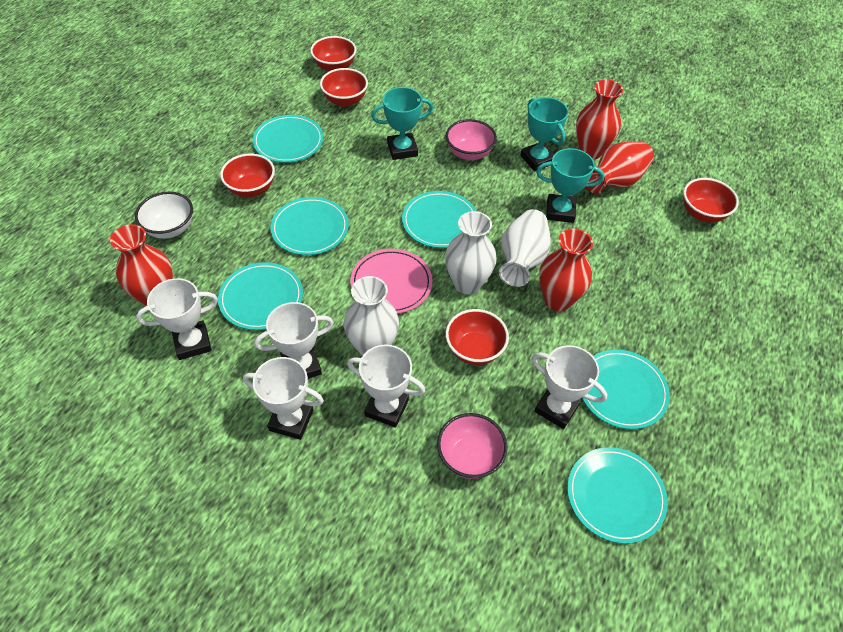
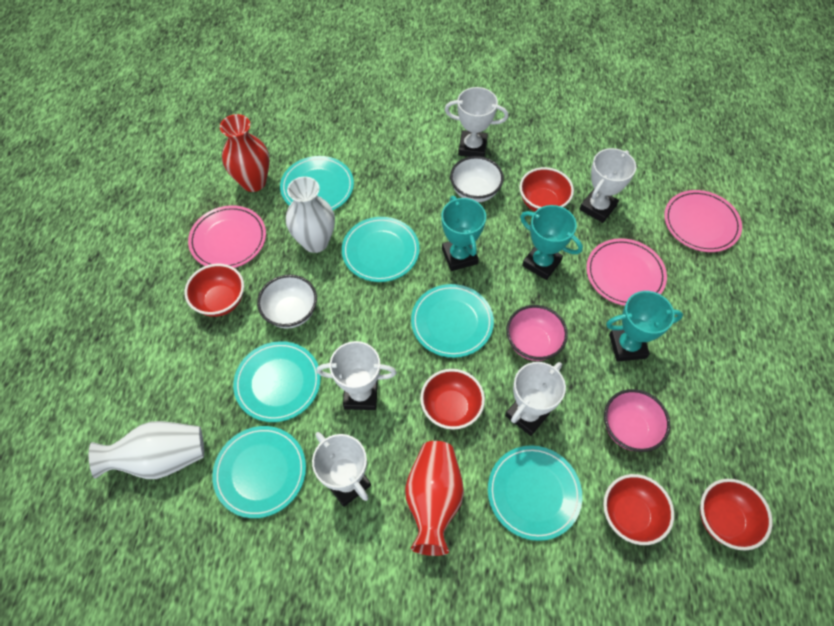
pink plate: [350,249,433,314] = 1 -> [188,205,266,268] [586,238,667,306] [664,190,742,252] = 3
red vase: [110,224,173,306] [539,229,593,311] [576,79,623,159] [586,142,654,194] = 4 -> [220,114,270,192] [405,441,464,556] = 2
white bowl: [135,192,193,239] = 1 -> [257,275,317,329] [450,156,504,202] = 2
white vase: [344,276,399,356] [445,211,497,294] [499,209,551,287] = 3 -> [89,421,204,479] [286,176,335,253] = 2

